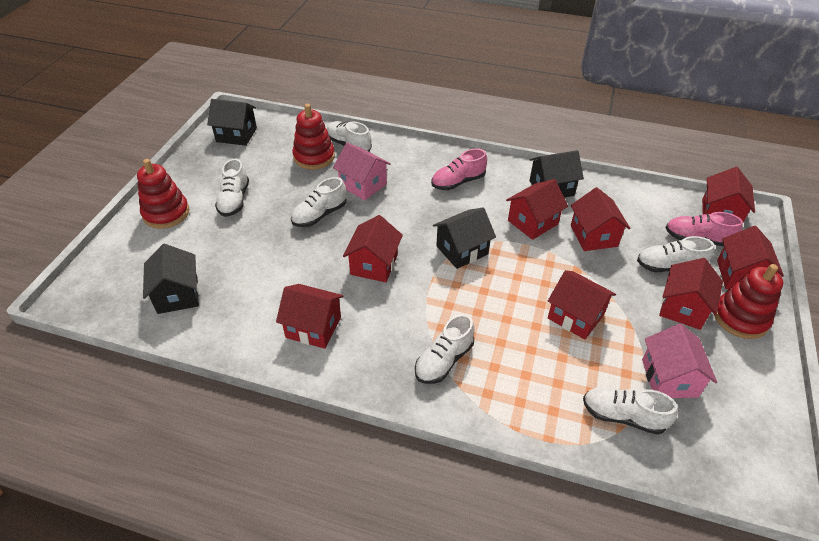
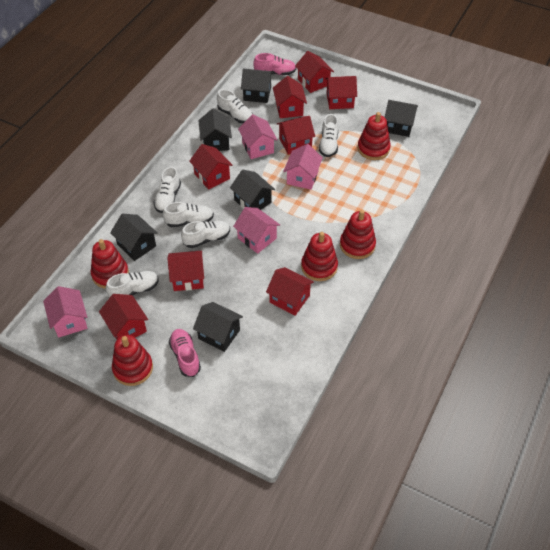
black house: [143,244,199,314] [207,99,257,146] [433,207,496,269] [529,150,584,198] = 4 -> [110,214,158,261] [193,302,243,352] [198,108,232,151] [230,169,275,210] [241,69,273,103] [385,100,418,137] = 6
pink house: [333,142,391,200] [642,324,717,398] = 2 -> [43,286,87,338] [233,207,280,254] [238,115,277,159] [283,144,323,190] = 4
red stacking toy: [137,159,189,229] [292,104,335,169] [714,264,783,339] = 3 -> [91,239,129,289] [112,335,153,386] [301,232,338,281] [340,210,376,259] [358,112,391,160] = 5

